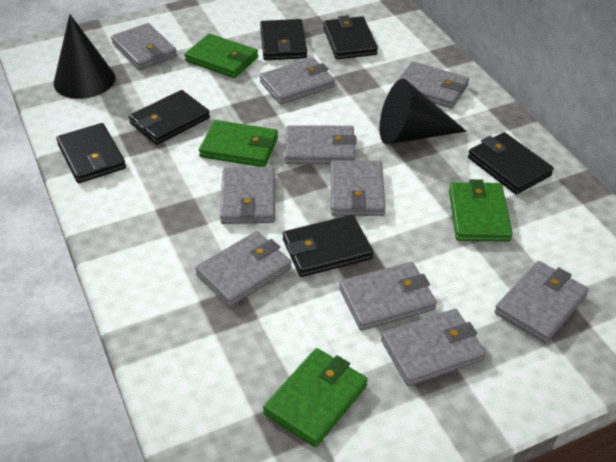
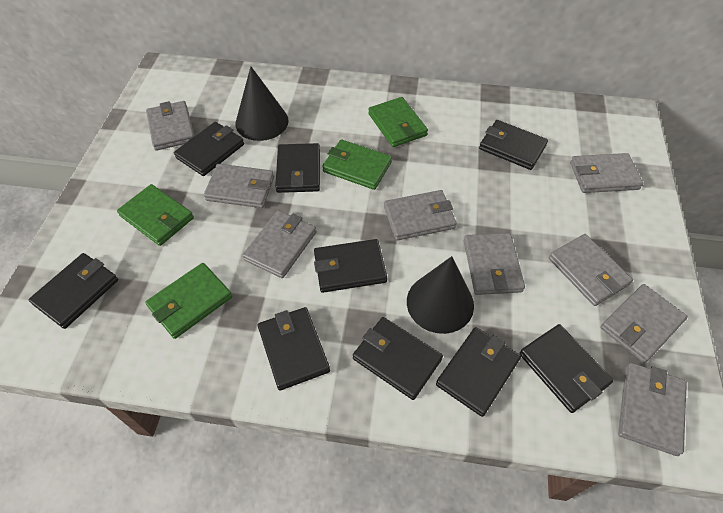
black wallet: [56,123,126,183] [129,90,210,145] [260,19,307,60] [283,215,373,277] [323,15,378,59] [468,132,554,195] = 6 -> [29,253,118,329] [174,122,244,176] [258,307,330,390] [275,143,320,193] [314,239,387,293] [353,317,443,400] [436,327,521,417] [479,120,548,170] [519,324,613,413] = 9
grey wallet: [111,23,177,70] [195,231,292,307] [220,167,275,224] [260,57,335,105] [285,125,357,164] [331,160,386,216] [339,262,437,331] [381,309,486,386] [395,61,469,109] [494,261,589,343] = 10 -> [146,101,195,151] [204,164,274,208] [242,210,317,278] [384,190,457,241] [464,233,525,295] [549,234,633,306] [570,153,643,193] [601,284,688,363] [618,363,687,456] = 9

